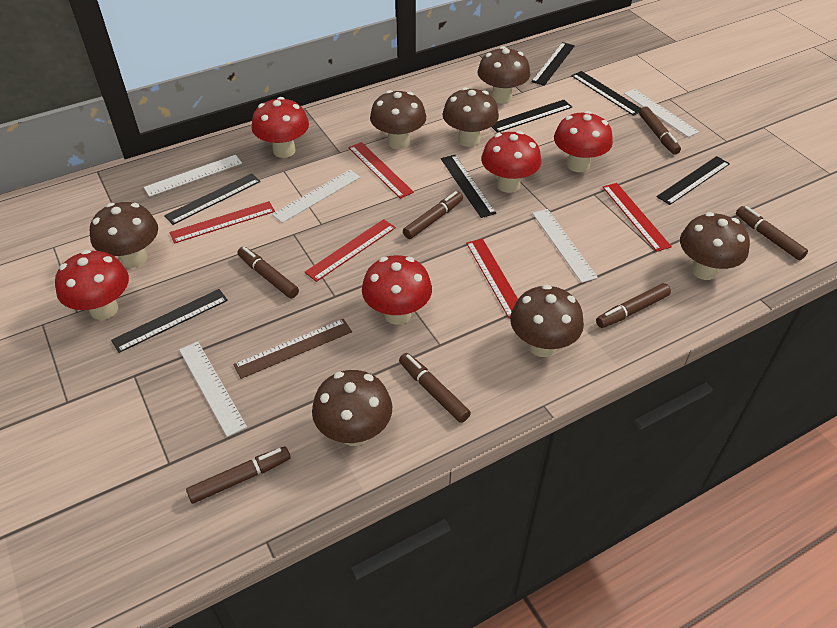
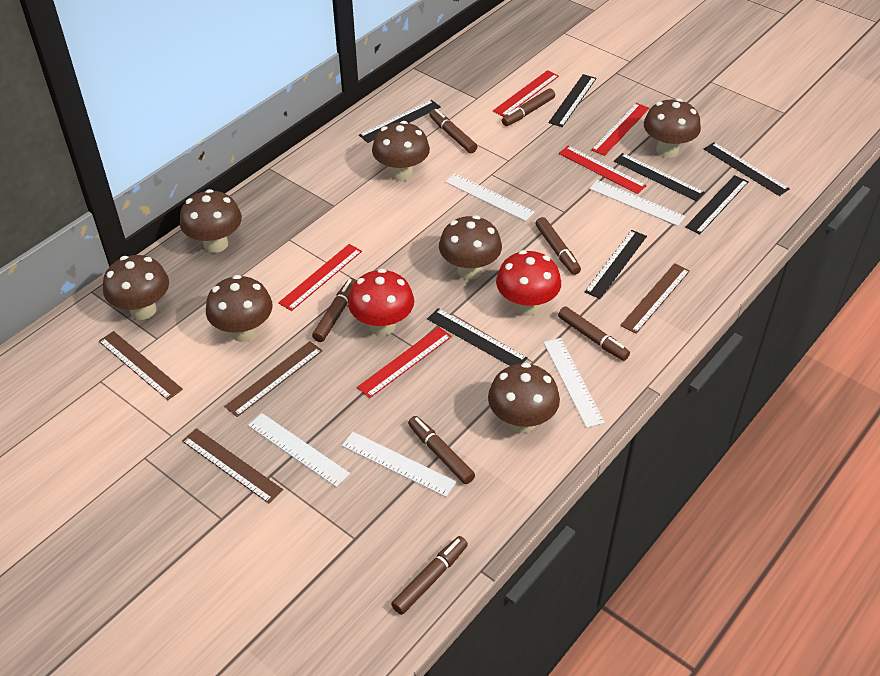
brown ruler: [233,319,352,379] = 1 -> [99,331,183,400] [182,428,283,504] [224,341,323,417] [620,263,690,334] = 4
red mushroom: [55,250,129,320] [252,97,309,158] [362,255,432,325] [481,131,541,193] [554,111,613,172] = 5 -> [348,269,414,336] [496,250,561,316] = 2

